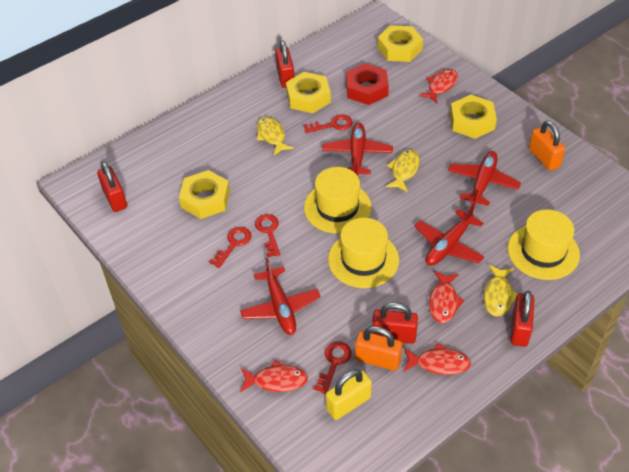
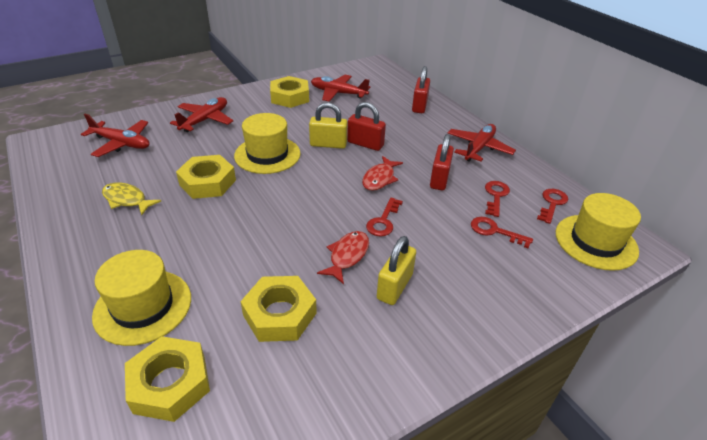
orange padlock: [355,326,402,371] [529,120,565,171] = 2 -> none = 0
red fish: [240,360,308,392] [403,343,471,375] [419,69,458,103] [429,271,465,323] = 4 -> [317,231,369,284] [362,156,403,191] = 2
red nut: [346,63,389,105] = 1 -> none = 0
red padlock: [97,162,127,212] [275,40,294,88] [372,302,418,344] [511,291,534,347] = 4 -> [347,102,386,151] [412,66,430,113] [430,134,454,190] = 3
yellow fish: [257,116,294,155] [386,149,420,192] [484,265,518,316] = 3 -> [102,182,161,215] = 1
yellow padlock: [326,369,372,420] = 1 -> [309,102,348,149] [377,236,416,305] = 2

